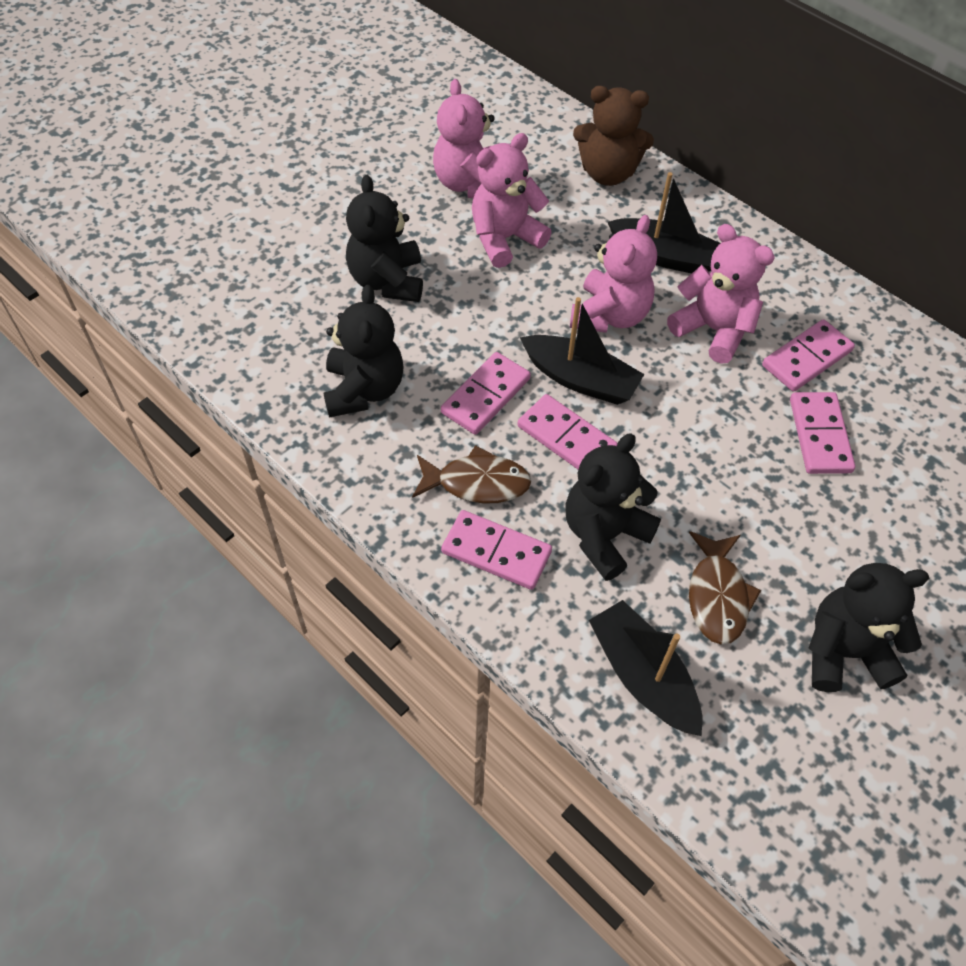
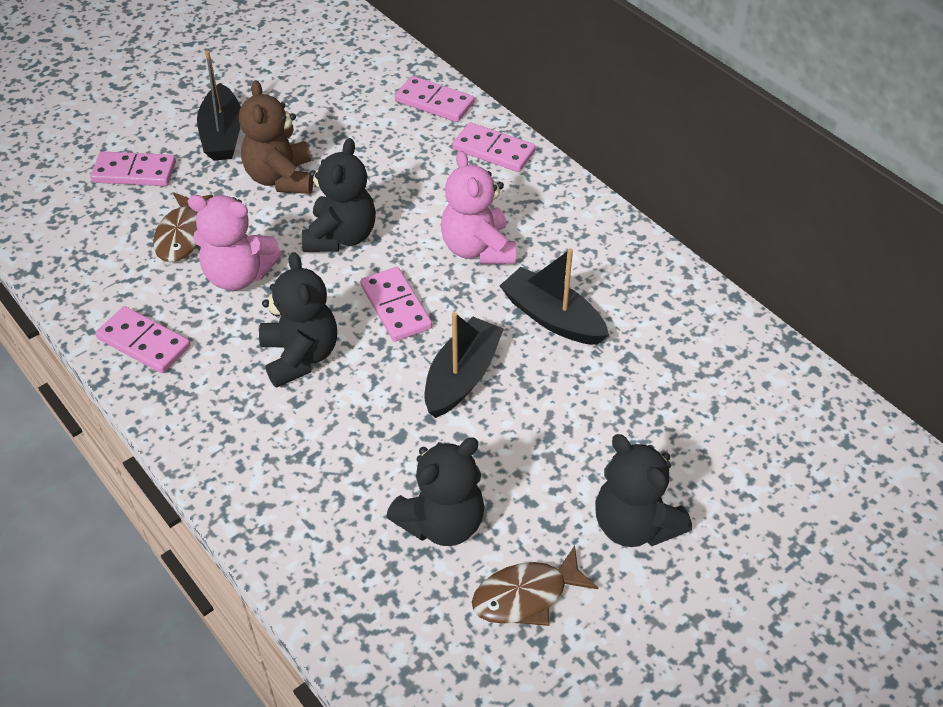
pink teddy bear: [433,79,495,198] [472,133,552,268] [570,215,657,333] [667,224,775,364] = 4 -> [188,195,282,291] [441,151,516,264] = 2

